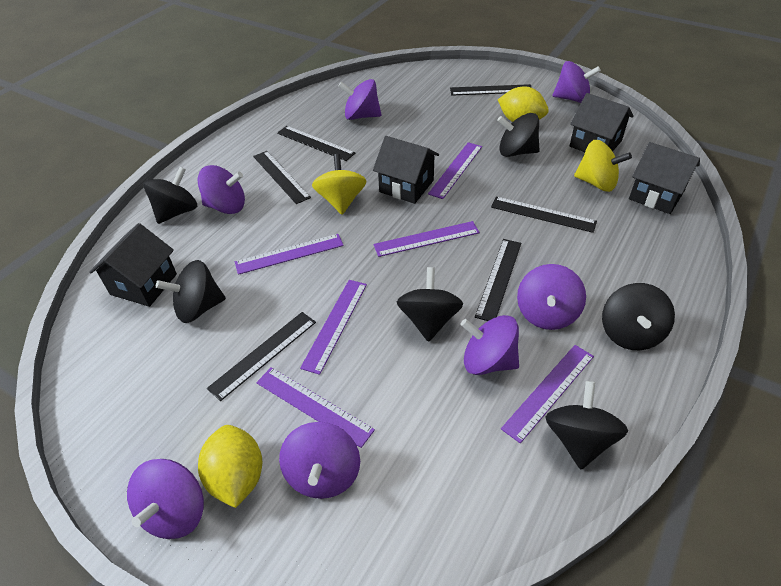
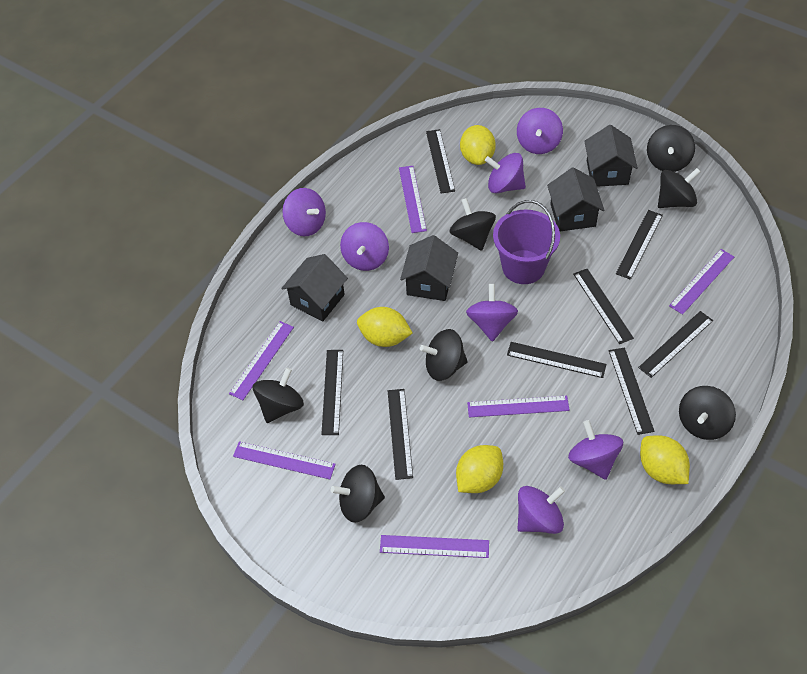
black ruler: [207,312,316,401] [253,151,311,204] [277,126,355,161] [450,84,532,96] [475,239,521,321] [491,196,597,233] = 6 -> [321,350,343,435] [388,389,413,480] [426,129,455,194] [507,342,606,378] [573,269,634,344] [609,347,655,435] [616,210,663,280] [638,311,713,378] = 8
black spinning top: [143,167,197,224] [156,260,226,323] [397,267,463,342] [497,113,540,157] [546,381,628,469] [602,283,675,350] = 6 -> [253,368,304,423] [331,465,385,523] [420,329,468,381] [449,198,496,251] [647,125,695,172] [658,168,701,208] [679,386,736,440] = 7
purple bucket: none = 0 -> [493,200,560,284] = 1
yellow lemon: [198,425,262,508] [498,86,549,122] = 2 -> [357,307,413,347] [456,445,503,493] [460,125,496,165] [640,435,690,484] = 4
yellow spinning top: [312,154,366,215] [574,140,632,192] = 2 -> none = 0

